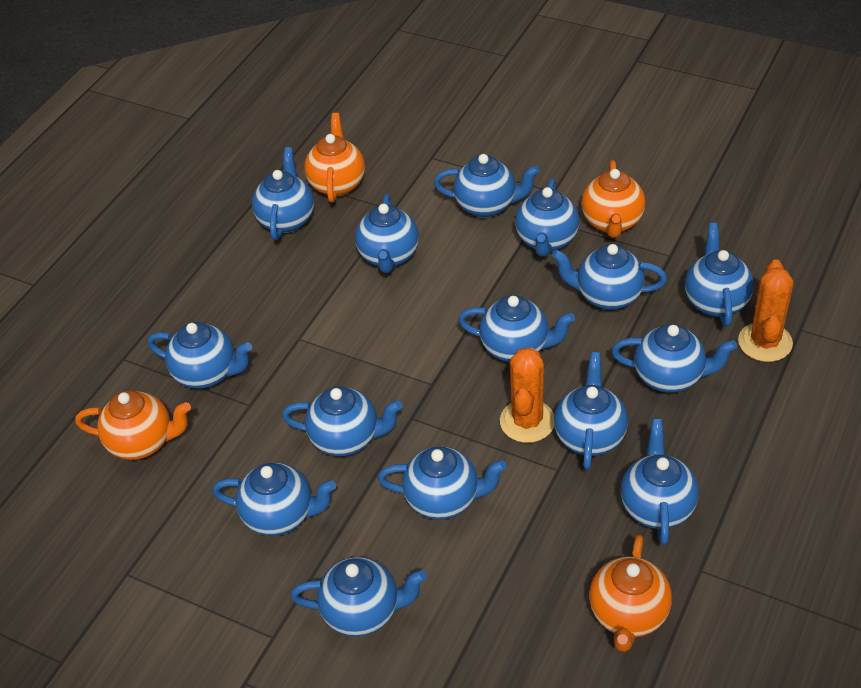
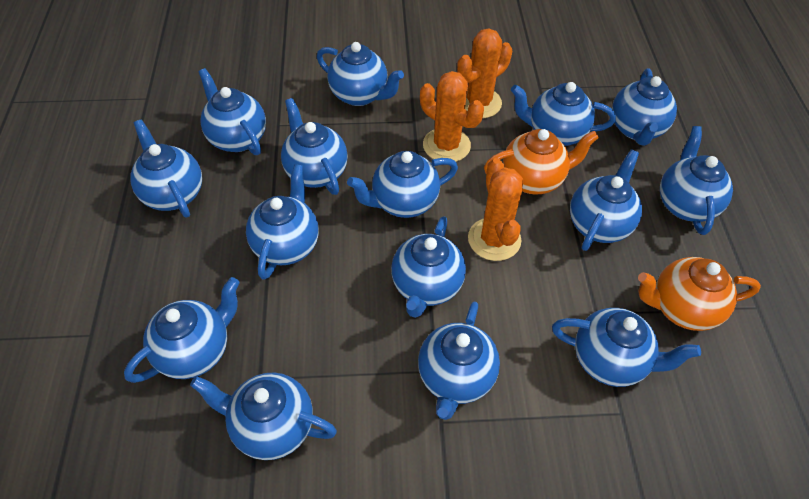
orange cactus: [500,347,554,443] [738,259,794,362] = 2 -> [420,71,484,162] [457,28,512,118] [468,158,523,261] = 3
orange teapot: [75,391,191,460] [304,113,365,203] [581,160,645,238] [589,535,672,652] = 4 -> [484,129,599,195] [638,257,761,331] = 2

